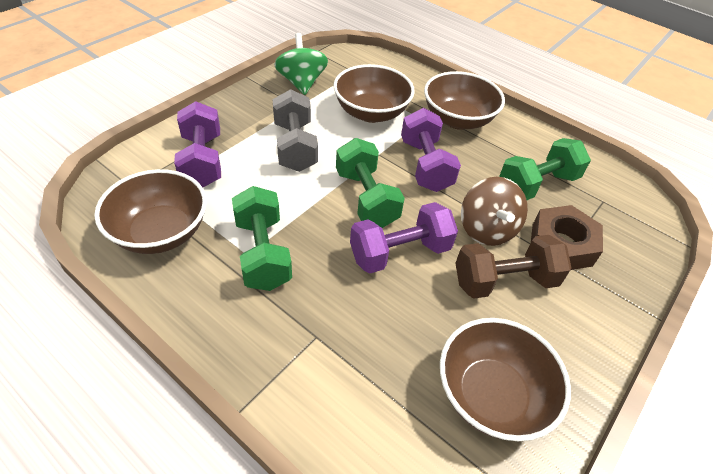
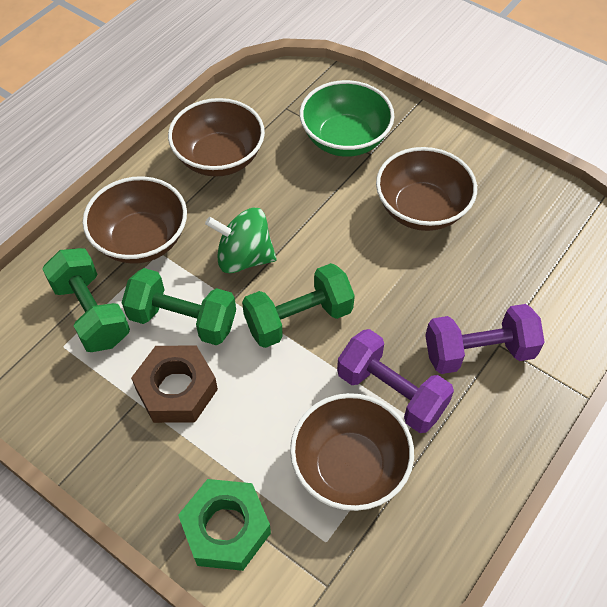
brown dumbbell: [455,235,572,299] = 1 -> none = 0
brown spinning top: [461,177,528,246] = 1 -> none = 0
green bowl: none = 0 -> [300,80,394,157] = 1
green nut: none = 0 -> [178,479,271,571] = 1
grey dumbbell: [273,89,318,172] = 1 -> none = 0
purple dumbbell: [174,101,221,188] [350,202,458,273] [401,108,461,192] = 3 -> [337,329,454,433] [425,304,545,374] = 2

